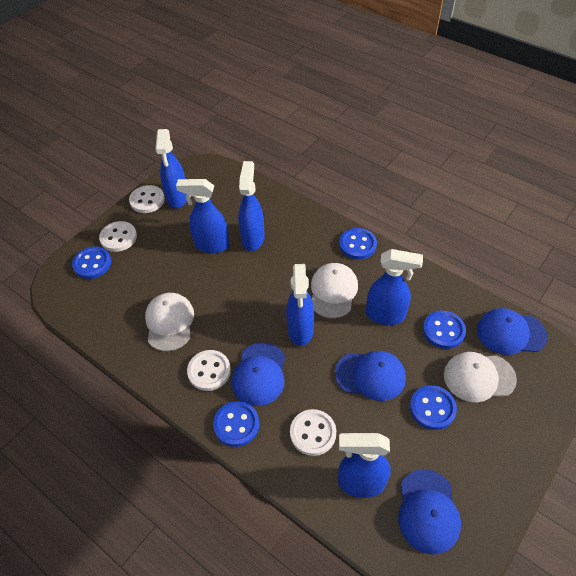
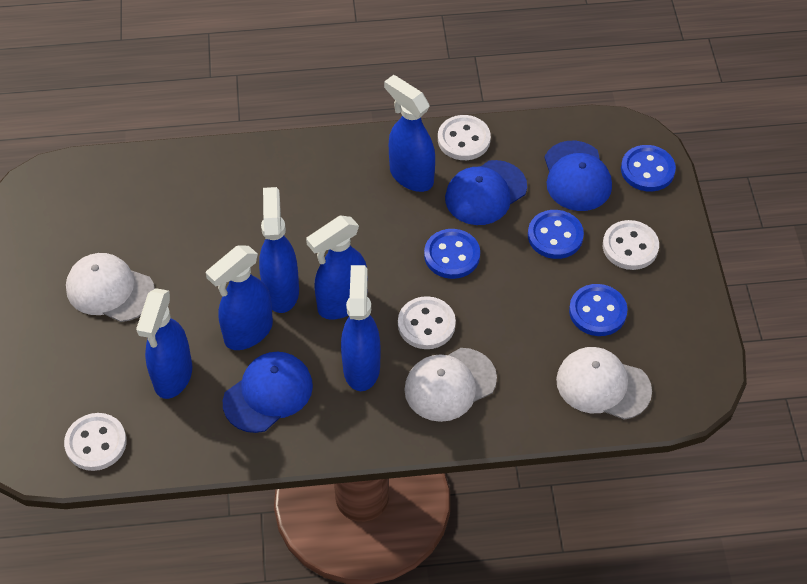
blue button: [72,246,111,279] [213,401,259,447] [339,228,377,259] [410,385,457,430] [423,311,466,349] = 5 -> [424,229,480,279] [528,210,584,259] [569,284,628,336] [621,145,676,192] = 4
blue cap: [232,343,285,406] [335,351,406,401] [398,469,461,555] [477,308,547,355] = 4 -> [223,352,313,433] [445,160,527,225] [544,141,612,211] = 3

